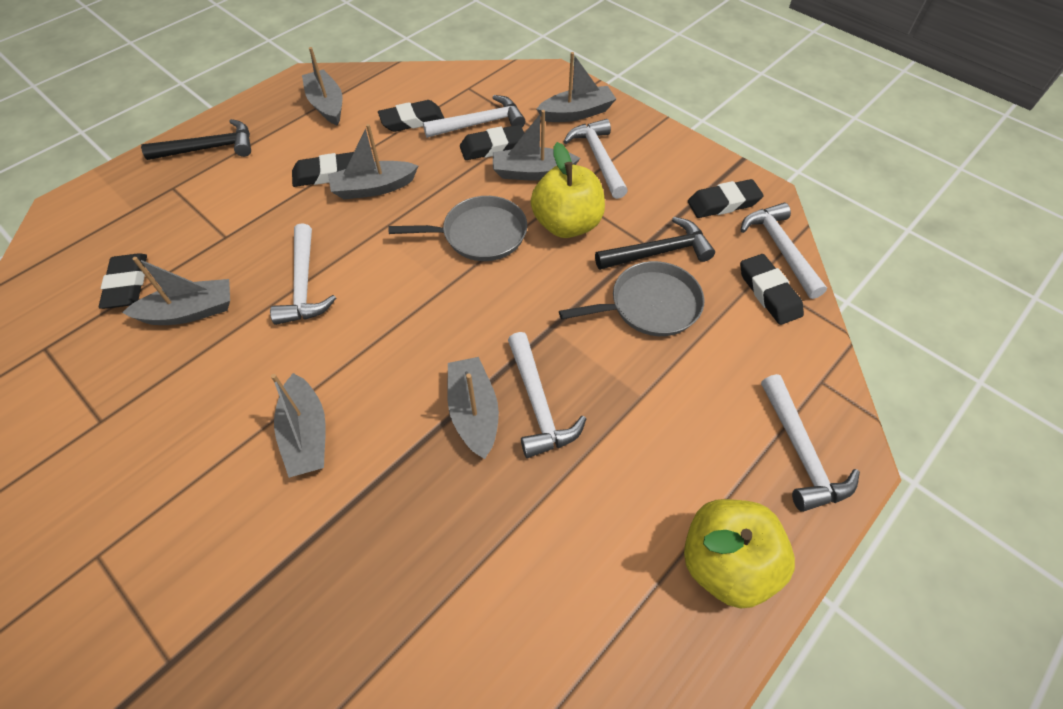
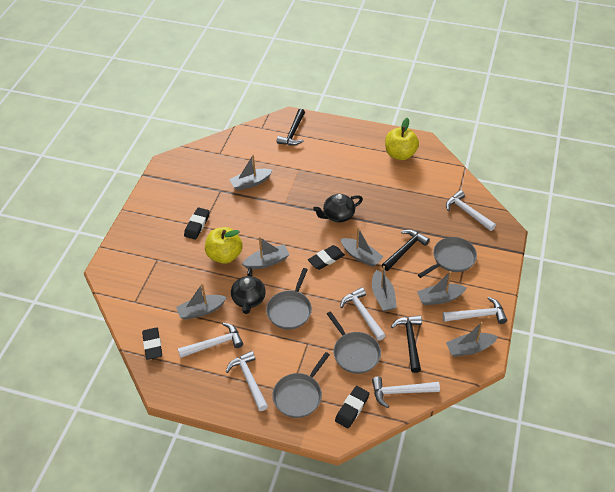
black eraser: [99,253,147,309] [292,152,354,187] [378,100,444,132] [460,125,524,160] [688,179,764,218] [740,254,804,325] = 6 -> [142,327,162,360] [184,208,210,240] [308,245,345,270] [335,386,370,428] = 4
black hammer: [141,119,251,160] [595,217,715,270] = 2 -> [277,109,305,145] [382,229,430,271] [391,315,422,373] = 3
black teapot: none = 0 -> [231,267,266,314] [313,194,363,223] = 2
grey pan: [388,196,527,261] [559,261,704,336] = 2 -> [266,268,312,330] [272,352,330,418] [327,311,381,374] [418,237,477,278] = 4

